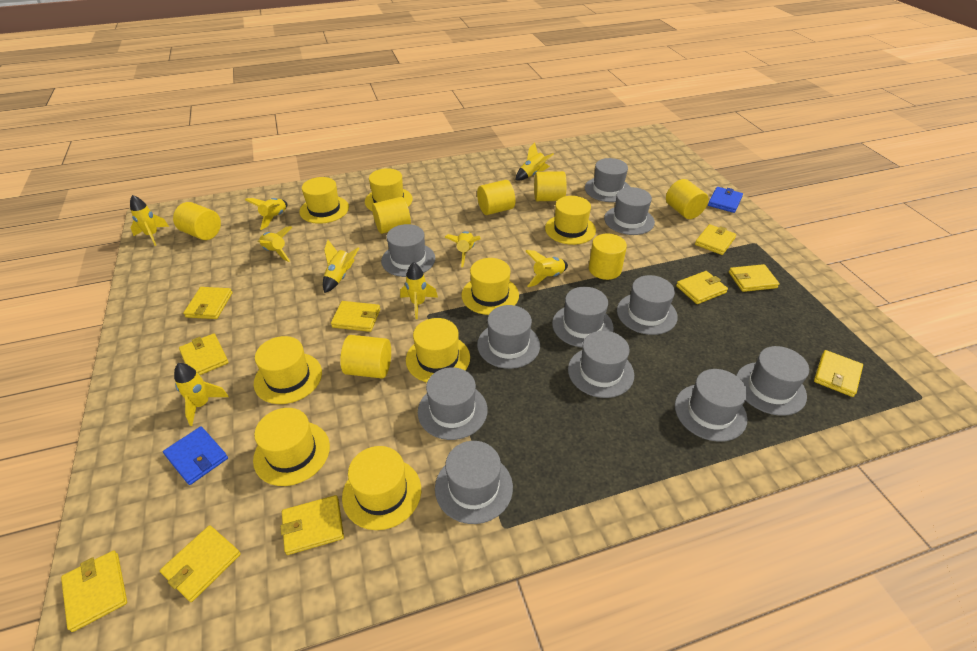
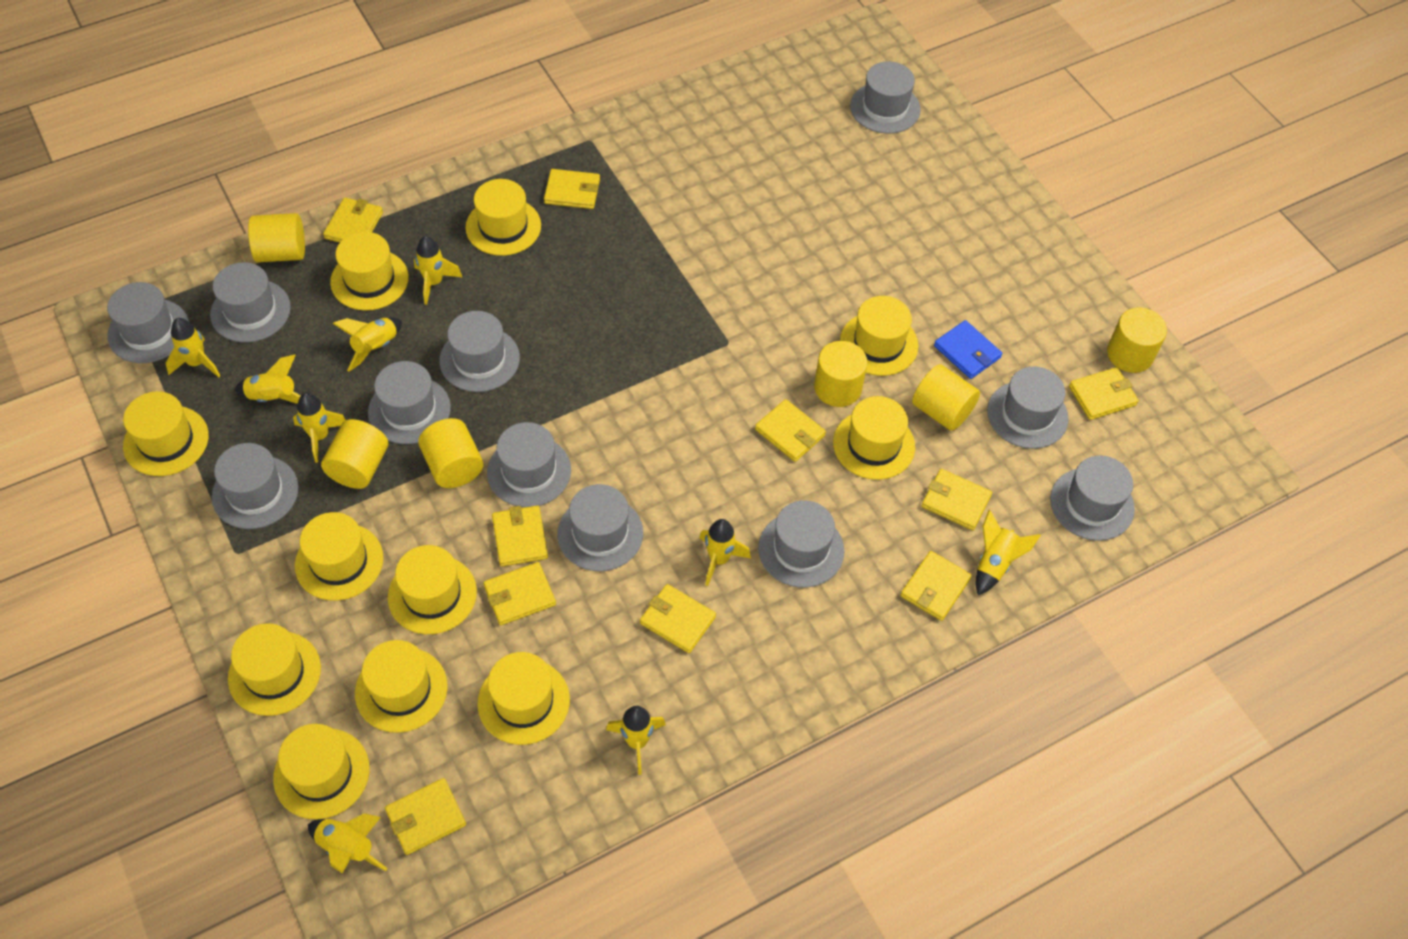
blue wallet: [163,426,228,485] [708,187,743,213] = 2 -> [934,320,1002,379] = 1
yellow cylinder: [173,202,221,240] [340,335,391,379] [372,197,411,234] [477,180,515,215] [534,171,567,201] [589,234,627,280] [666,179,709,219] = 7 -> [248,213,305,262] [321,419,388,489] [418,418,483,488] [814,341,868,407] [912,364,980,431] [1107,308,1167,373] = 6
yellow hat: [253,408,330,486] [254,336,322,404] [299,177,349,224] [342,446,421,530] [365,168,413,211] [406,318,470,382] [461,258,519,315] [545,196,596,245] = 8 -> [123,391,209,476] [228,623,321,716] [273,724,370,819] [295,512,383,601] [330,232,409,311] [355,640,448,733] [388,545,477,634] [465,179,541,256] [478,652,570,745] [833,396,915,480] [840,296,919,376] = 11

